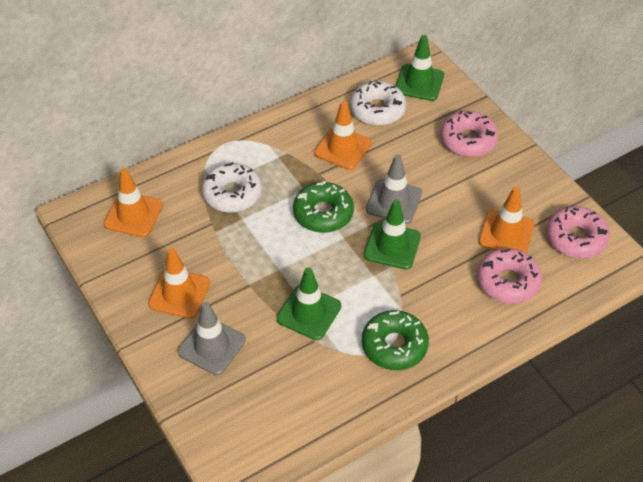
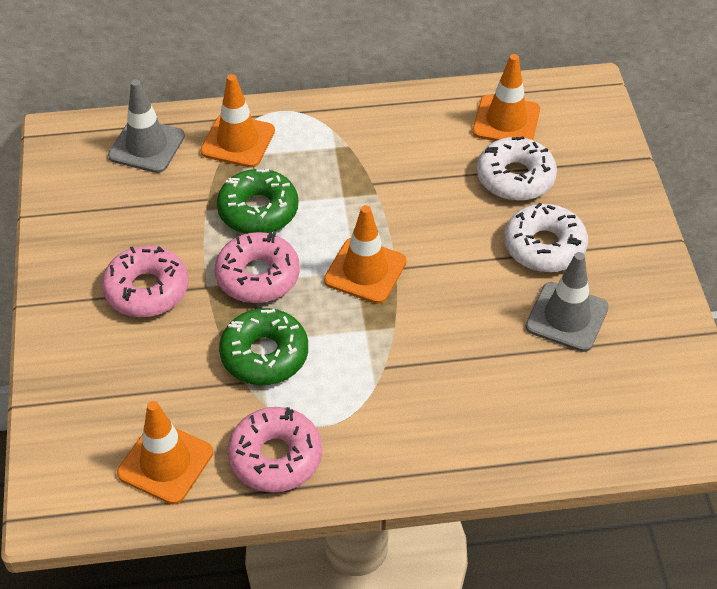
green traffic cone: [276,267,341,340] [364,200,421,270] [396,35,444,101] = 3 -> none = 0

